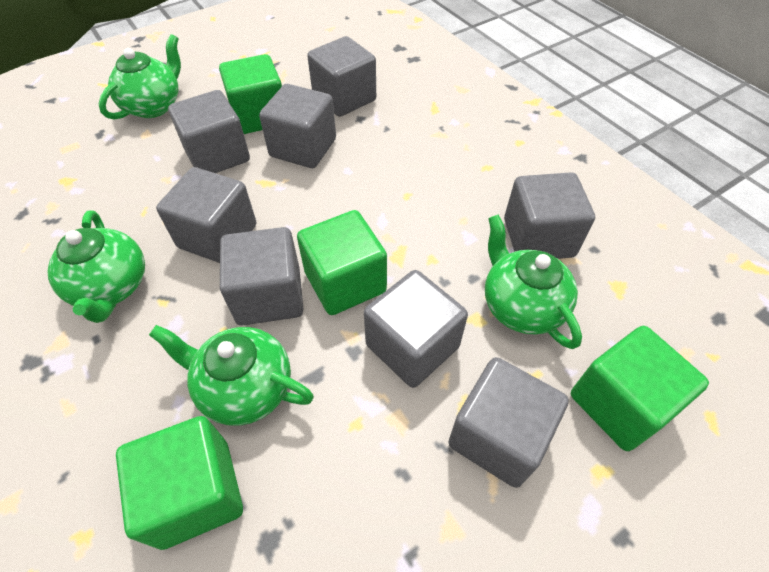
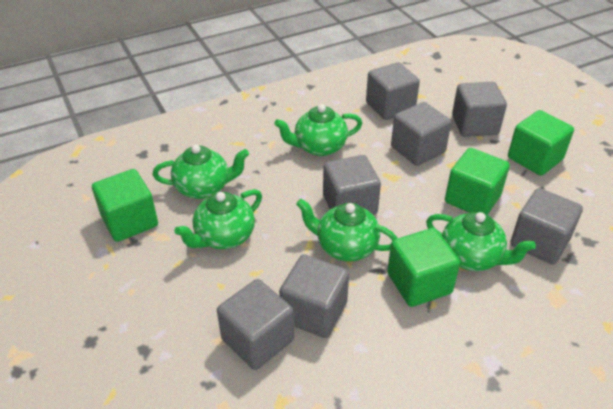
green teapot: [47,210,145,323] [99,34,181,120] [149,325,314,426] [485,215,582,349] = 4 -> [153,144,249,199] [174,189,262,249] [275,104,362,156] [296,199,398,261] [426,212,536,271] = 5
grey cube: [156,167,256,263] [168,90,250,173] [220,227,304,326] [259,84,336,168] [307,36,376,117] [364,270,468,388] [448,357,569,488] [504,172,595,259] = 8 -> [217,279,294,370] [279,254,349,338] [323,155,381,215] [366,62,420,120] [391,102,451,166] [452,82,507,137] [510,188,583,264] = 7

